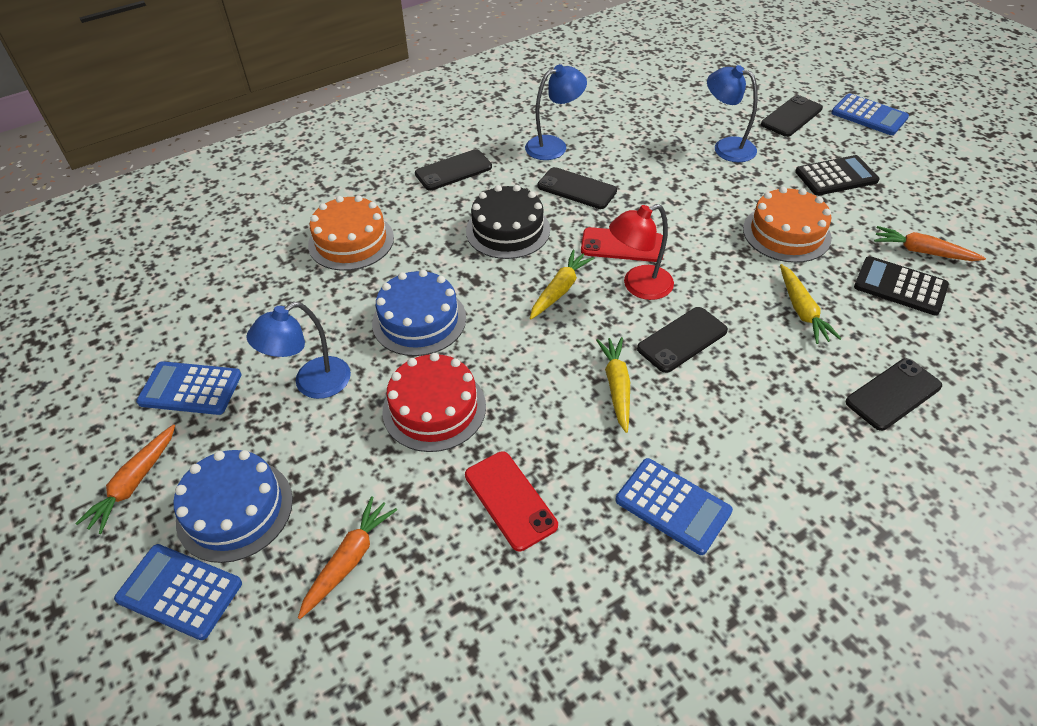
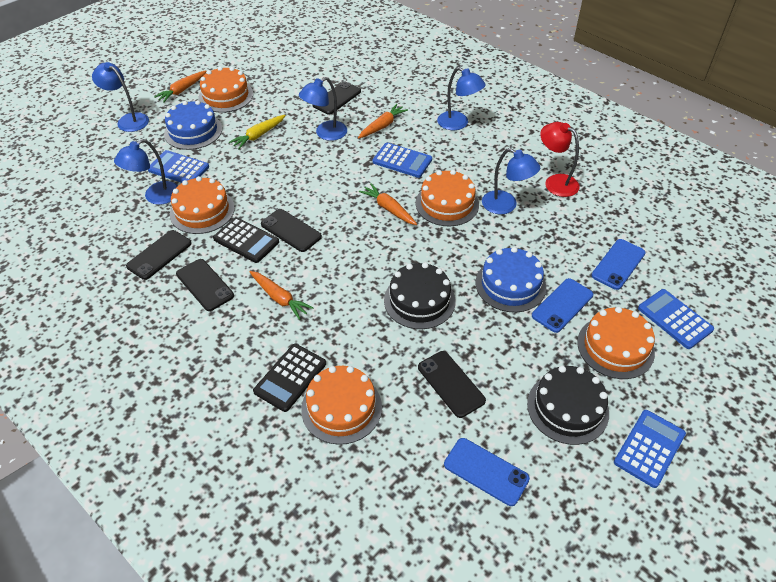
black cake: [466,185,550,259] = 1 -> [384,262,456,329] [527,366,609,445] = 2
blue lamp: [246,302,351,399] [525,64,587,160] [707,65,758,162] = 3 -> [92,62,149,132] [114,139,178,205] [299,77,347,141] [437,67,486,130] [482,148,540,214] = 5
blue phone: none = 0 -> [444,438,530,506] [532,278,593,333] [591,239,646,290] = 3
orange cake: [308,195,394,271] [743,187,832,263] = 2 -> [170,176,235,234] [198,67,253,113] [301,366,382,445] [416,170,479,226] [577,307,655,379] = 5
orange carrot: [75,424,175,534] [298,496,397,619] [874,226,986,261] = 3 -> [154,70,207,103] [249,271,313,320] [358,104,408,139] [359,183,417,225] = 4
red cake: [382,353,486,452] = 1 -> none = 0
red phone: [465,451,558,551] [581,227,663,262] = 2 -> none = 0
yellow carrot: [530,250,594,319] [596,337,630,433] [780,264,842,344] = 3 -> [229,115,286,149] = 1

